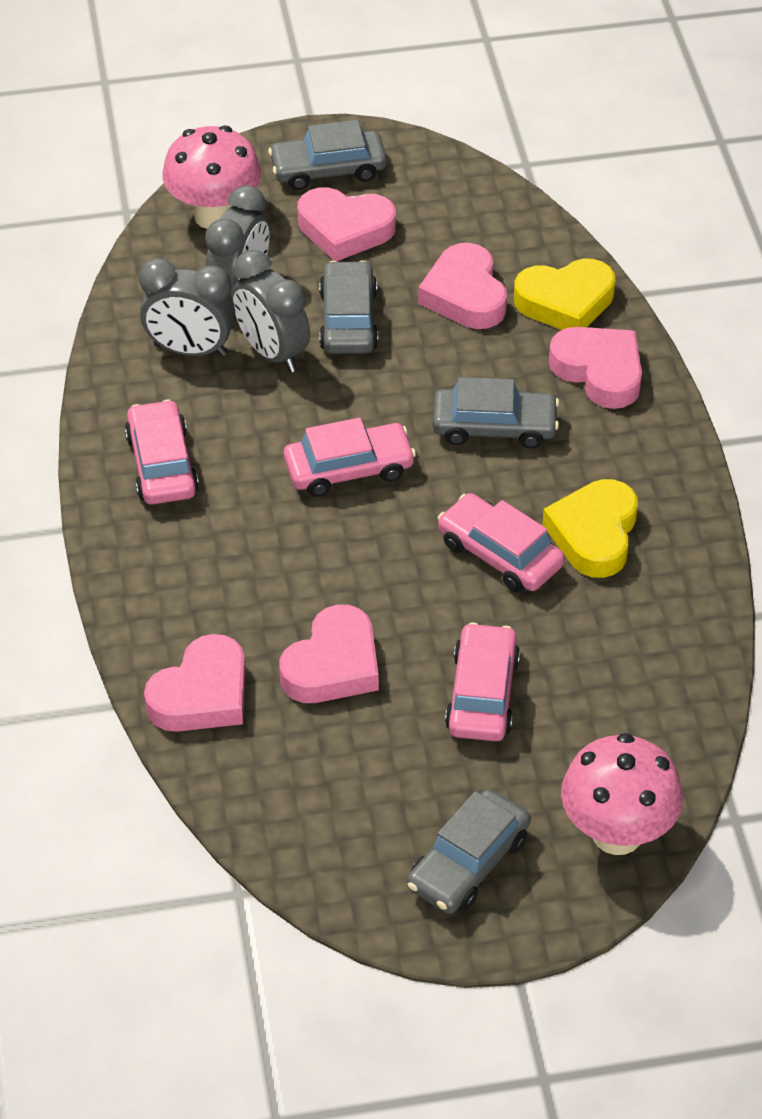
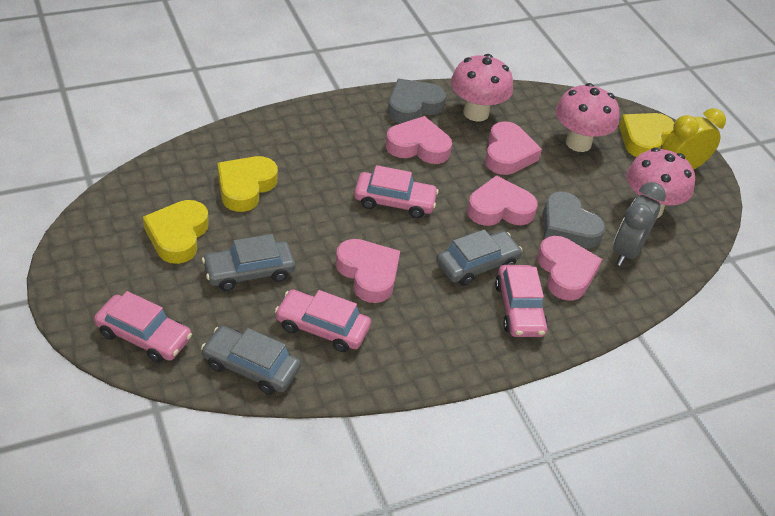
grey car: [268,120,387,190] [319,260,378,354] [407,789,531,914] [432,377,559,449] = 4 -> [201,326,301,395] [202,234,296,291] [436,229,523,286] = 3
grey clock: [139,258,235,356] [205,185,269,298] [232,250,310,373] = 3 -> [613,182,666,266] = 1
grey heart: none = 0 -> [388,79,446,124] [543,192,606,248] = 2
pink mushroom: [162,125,261,229] [561,733,683,855] = 2 -> [451,54,513,122] [556,83,619,152] [626,148,695,218] = 3
yellow clock: none = 0 -> [662,108,726,170] = 1
yellow heart: [514,259,615,330] [542,479,638,578] = 2 -> [143,200,209,264] [218,156,278,212] [619,113,674,157] = 3

